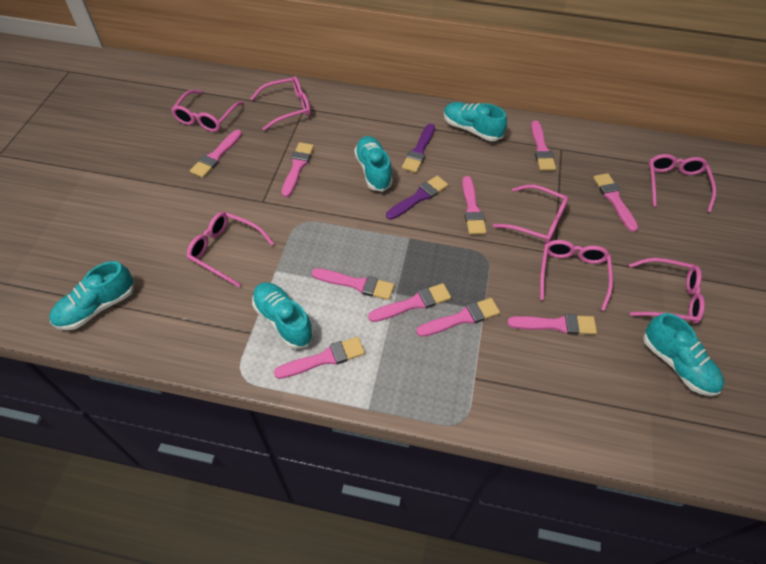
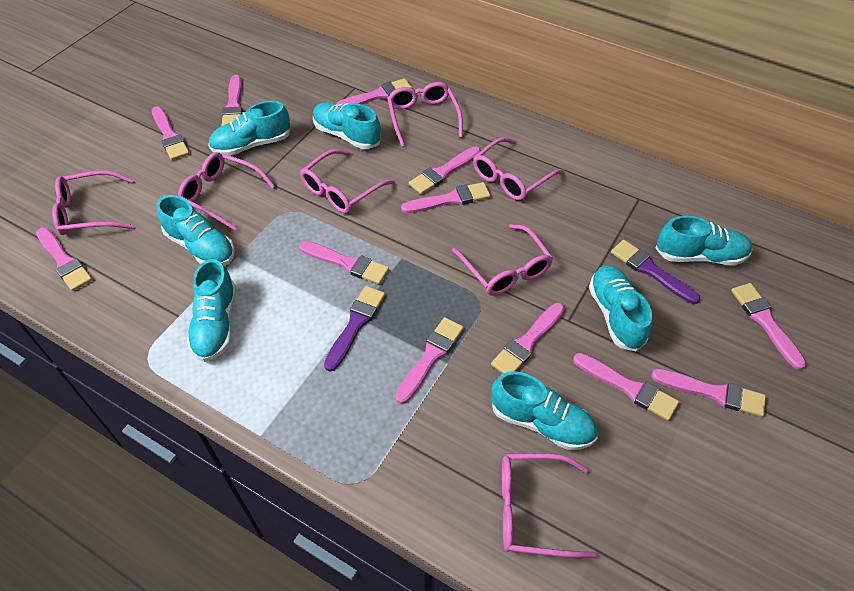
pink brush: [190,130,242,178] [274,337,365,379] [282,142,314,197] [312,268,394,300] [368,283,451,322] [416,298,500,337] [462,176,486,235] [507,314,597,335] [531,121,556,171] [593,173,638,232] = 10 -> [36,228,92,291] [152,106,189,160] [222,75,243,126] [299,241,389,284] [336,78,412,104] [395,317,464,404] [401,182,491,213] [409,146,481,195] [491,303,565,374] [573,353,679,421] [651,369,766,417] [731,283,806,370] = 12
turquoise shoe: [49,261,134,330] [252,283,314,349] [354,136,393,191] [444,102,507,141] [643,313,724,396] = 5 -> [156,195,235,266] [187,259,236,362] [208,101,291,156] [313,102,381,149] [491,371,597,450] [589,265,652,351] [655,216,753,266] = 7

